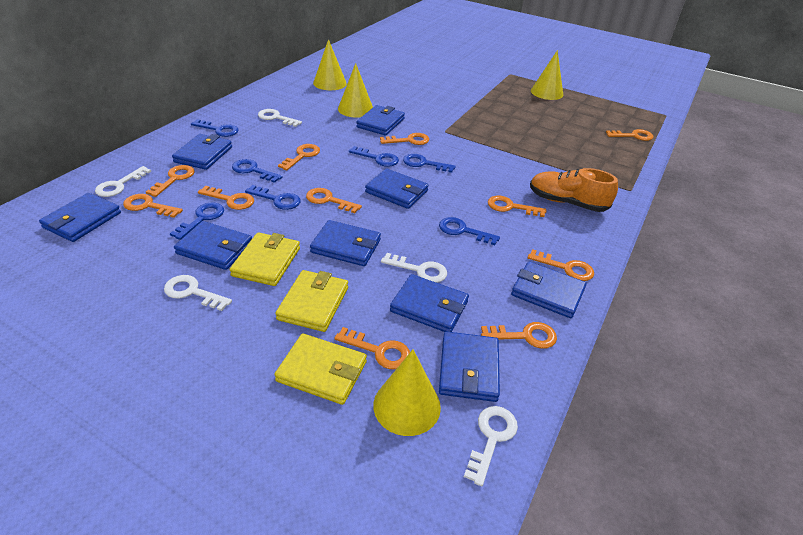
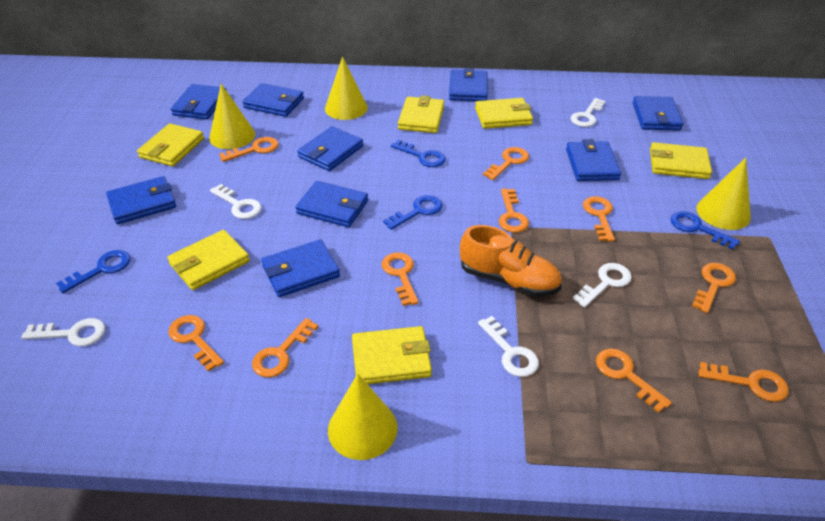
blue key: [170,203,224,240] [191,119,238,137] [232,159,282,183] [245,185,301,210] [349,146,399,167] [403,154,456,173] [439,217,500,245] = 7 -> [56,250,131,293] [383,195,443,230] [391,140,446,167] [671,211,740,250] = 4
orange key: [123,194,183,218] [146,165,195,197] [198,186,254,210] [278,144,320,171] [306,188,362,213] [335,327,410,370] [380,133,429,145] [481,322,557,349] [488,196,546,217] [527,249,594,281] [606,129,653,141] = 11 -> [168,315,224,372] [219,137,279,162] [252,318,318,377] [382,252,419,306] [483,147,529,180] [499,189,529,233] [583,196,615,242] [596,348,672,413] [692,263,736,313] [698,362,789,402] = 10
yellow wallet: [230,232,300,286] [274,334,367,405] [275,270,348,332] = 3 -> [137,123,204,167] [167,230,250,290] [352,326,432,384] [398,95,444,133] [475,98,533,129] [650,142,712,179] = 6

